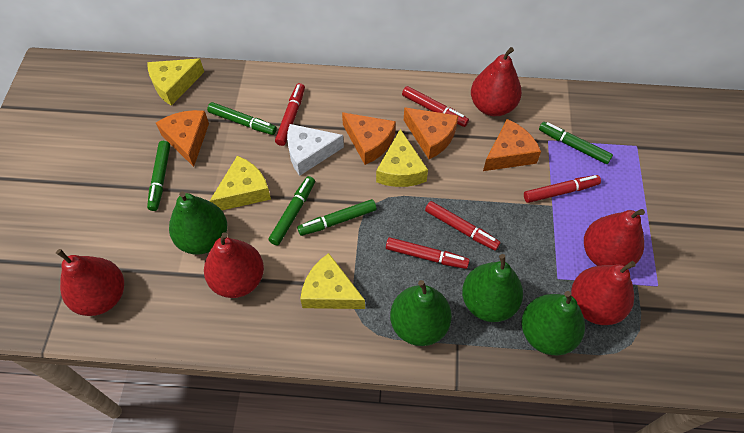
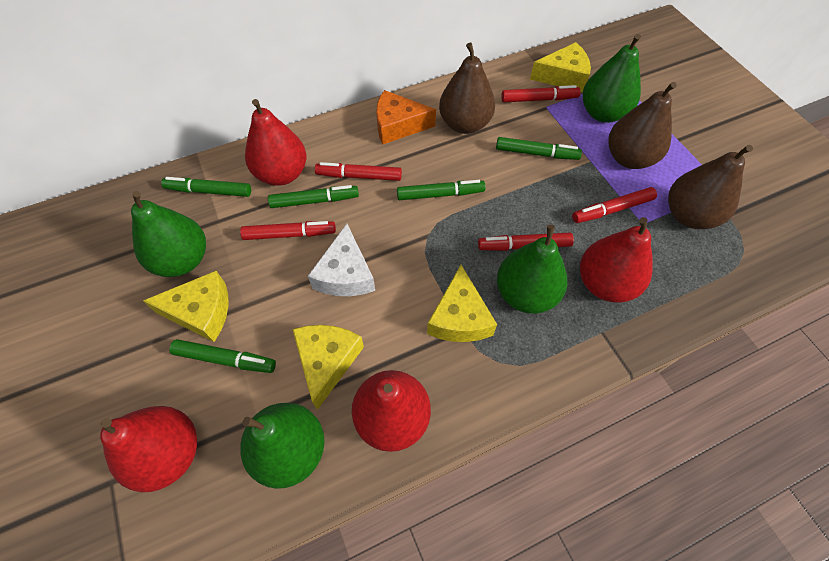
brown pear: none = 0 -> [439,43,495,134] [608,82,677,169] [668,145,753,229] = 3
orange cheese: [156,110,209,167] [342,112,396,165] [404,107,458,159] [483,119,541,171] = 4 -> [376,90,436,145] = 1
red pear: [56,249,124,316] [204,232,264,298] [471,47,522,116] [571,261,636,325] [584,209,645,269] = 5 -> [100,406,197,492] [245,99,306,186] [352,370,431,452] [580,217,653,303] = 4

